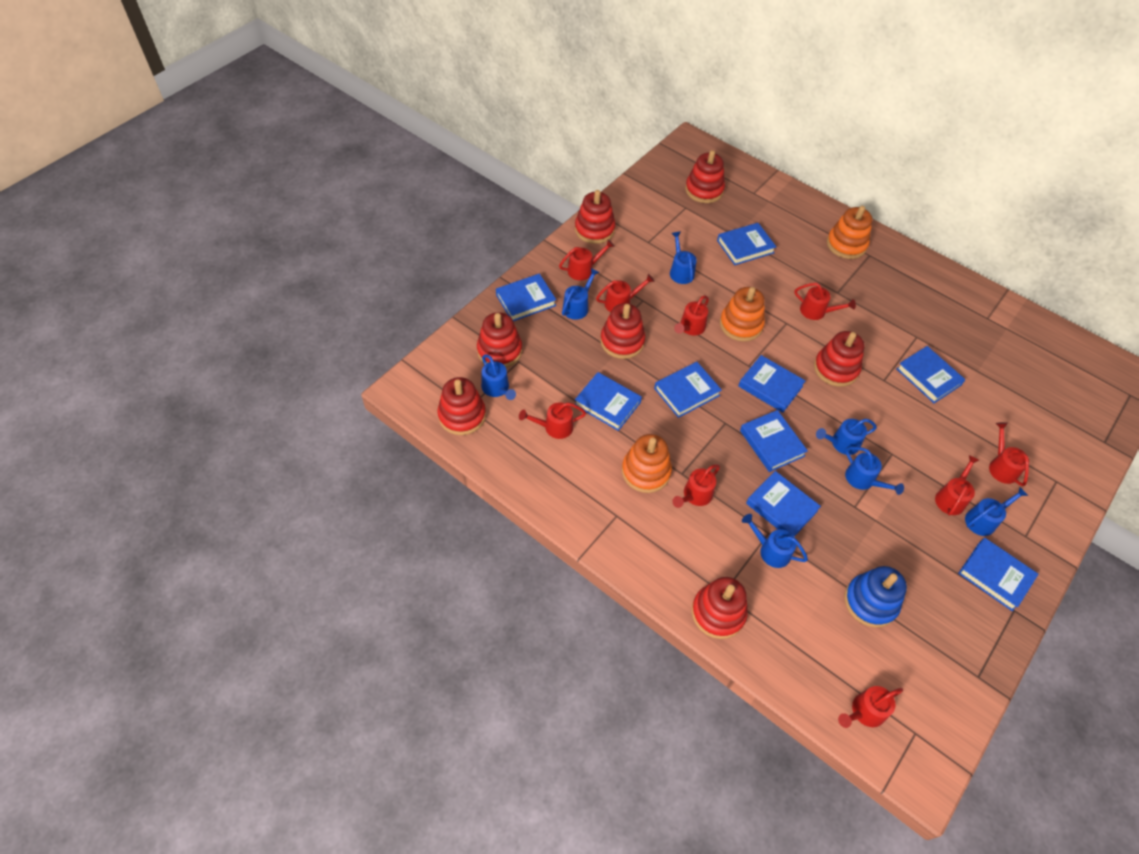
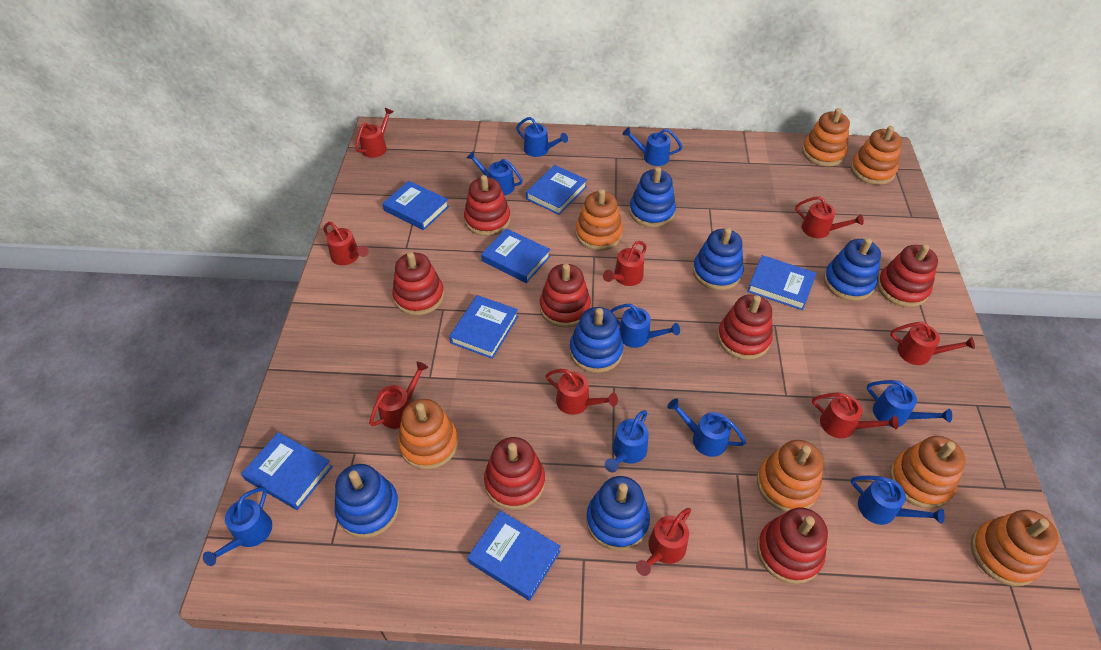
blue book: [496,274,556,321] [575,372,642,431] [654,362,722,418] [717,223,776,265] [738,355,805,413] [740,410,808,472] [746,471,821,537] [896,346,966,403] [958,538,1038,611] = 9 -> [241,432,333,510] [382,181,449,230] [449,295,518,359] [467,510,561,601] [481,228,551,283] [526,165,587,215] [747,255,816,310] = 7
blue stacking toy: [844,566,907,628] = 1 -> [335,464,400,538] [570,307,623,373] [586,476,650,551] [629,167,676,228] [693,228,744,290] [824,238,881,301] = 6
blue watering can: [481,354,516,400] [562,268,599,320] [670,231,697,284] [742,514,808,568] [816,419,877,455] [845,447,904,495] [965,487,1028,536] = 7 -> [203,487,272,566] [467,151,523,196] [516,117,568,157] [605,410,649,472] [610,304,680,348] [622,127,682,166] [667,398,746,457] [851,476,945,525] [867,380,952,427] = 9
orange stacking toy: [622,434,672,493] [720,287,765,342] [827,206,872,259] = 3 -> [398,399,458,470] [575,189,623,251] [757,440,823,512] [802,108,850,167] [851,126,902,185] [890,436,966,509] [971,510,1059,586] = 7

